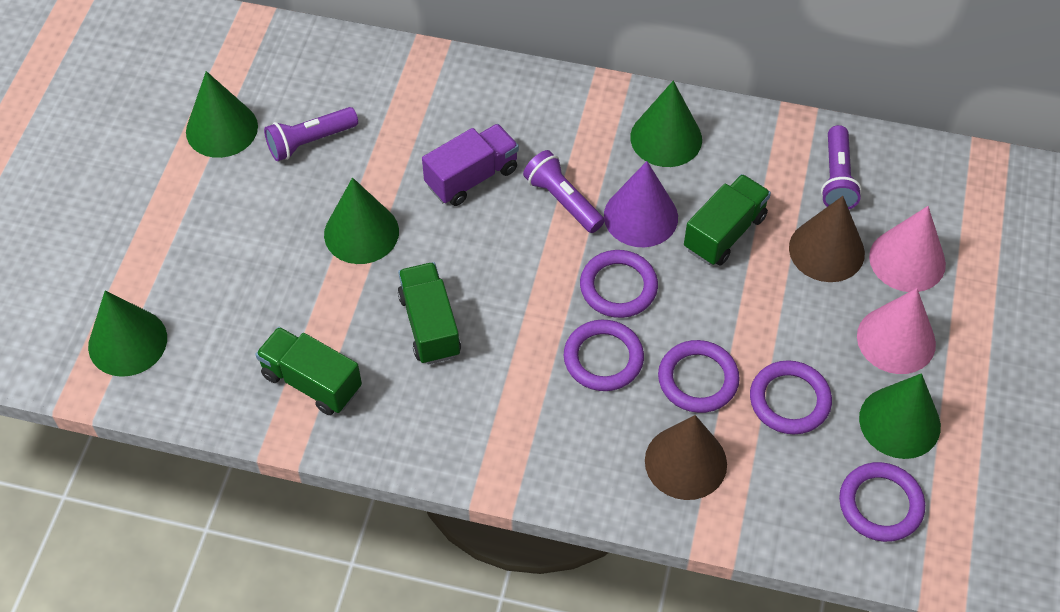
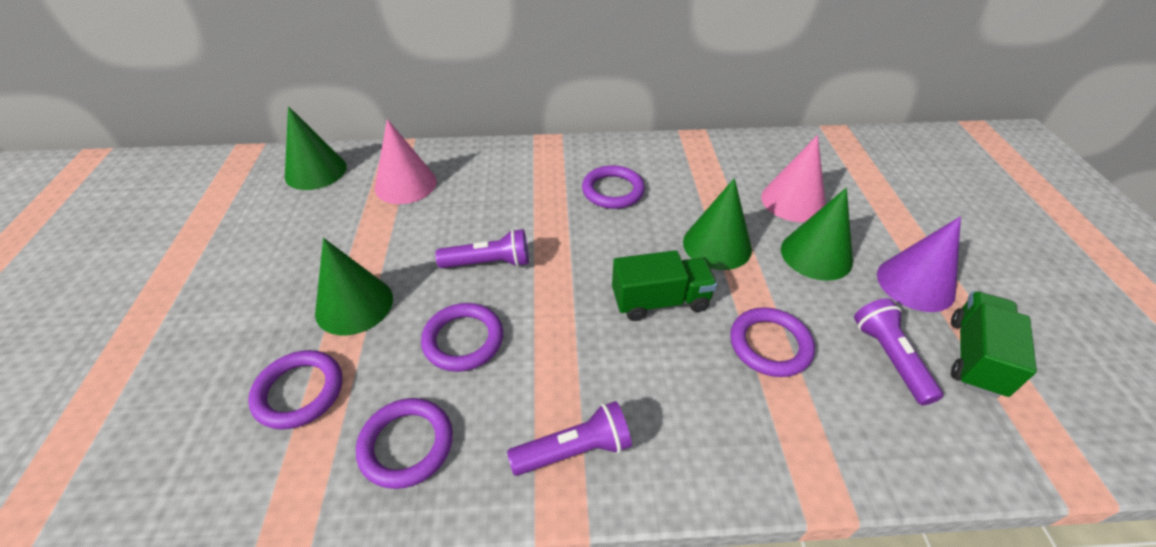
brown cone: [645,415,727,500] [789,196,865,282] = 2 -> none = 0
green cone: [88,290,167,377] [186,71,258,158] [324,178,399,264] [630,81,702,167] [859,373,941,459] = 5 -> [285,106,347,190] [315,238,393,335] [683,178,752,270] [781,188,853,281] = 4
green truck: [255,327,362,415] [398,262,461,364] [684,174,771,266] = 3 -> [612,250,717,321] [951,291,1037,398] = 2
purple truck: [422,124,519,206] = 1 -> none = 0

